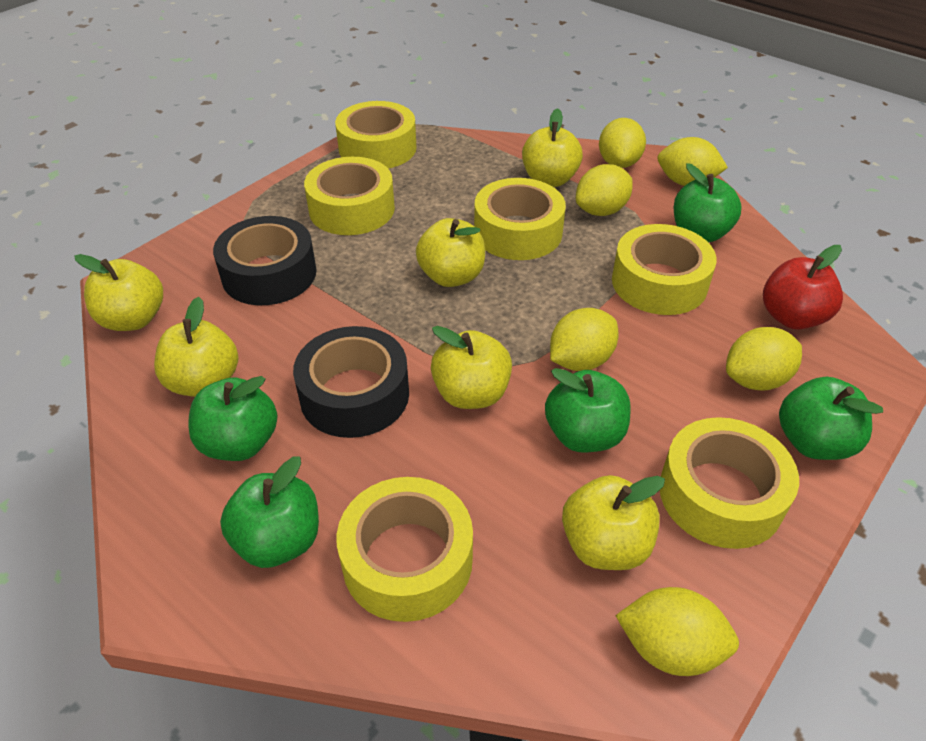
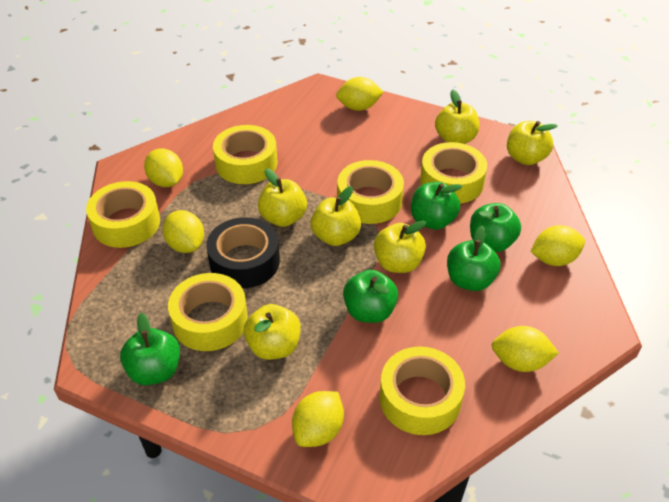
black tape: [213,216,317,305] [293,326,409,438] = 2 -> [206,217,280,288] = 1
red apple: [763,245,843,329] = 1 -> none = 0

